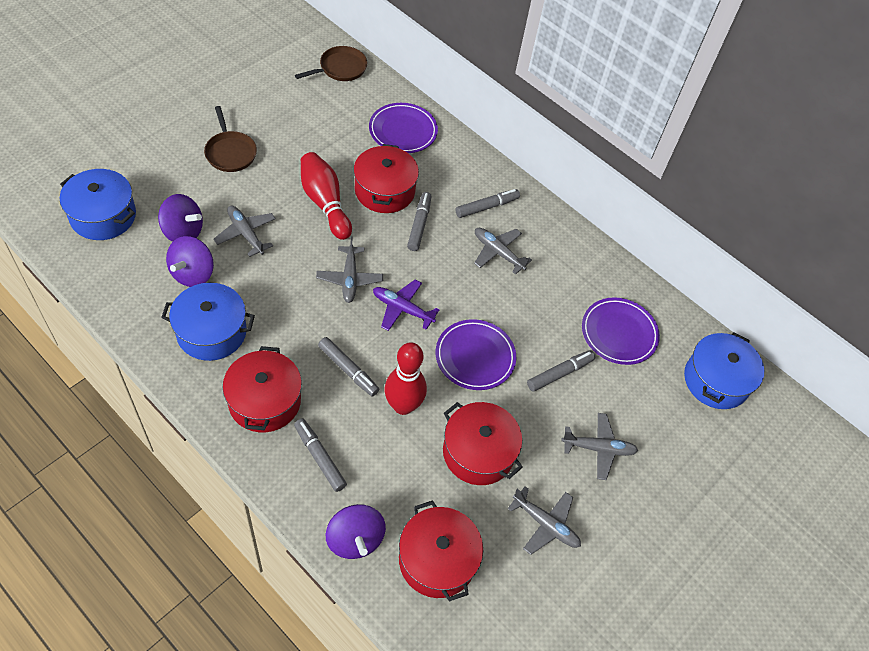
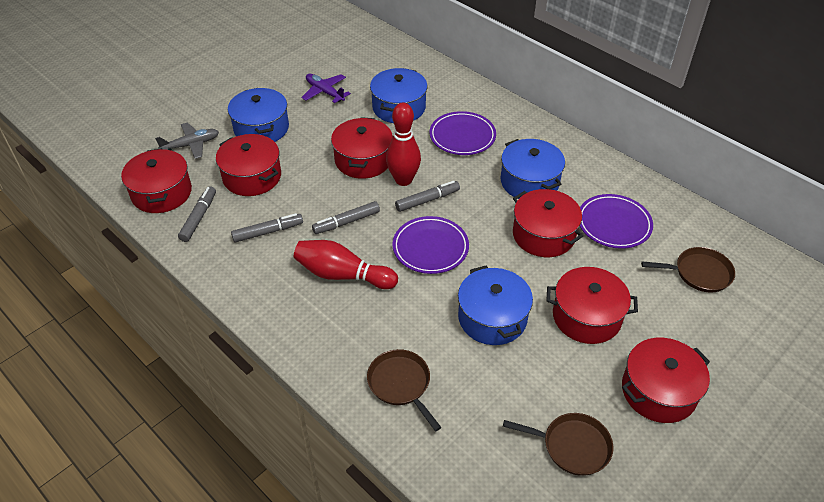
blue pot: [60,169,136,240] [161,283,255,361] [684,332,764,409] = 3 -> [228,88,289,142] [370,68,428,123] [458,266,533,345] [501,139,565,199] = 4
brown pan: [204,106,257,172] [295,46,367,81] = 2 -> [367,349,441,431] [503,413,613,476] [641,247,735,292] = 3
grey marker: [294,418,347,492] [318,337,379,396] [407,192,432,251] [456,189,520,218] [527,350,595,392] = 5 -> [178,186,216,242] [231,213,303,243] [312,201,380,234] [395,181,460,212] = 4
grey plane: [213,206,276,257] [316,236,383,303] [474,228,532,275] [507,486,581,555] [561,413,638,480] = 5 -> [155,122,219,159] = 1
purple spinning top: [158,194,203,242] [166,236,214,287] [326,504,386,559] = 3 -> none = 0
red pot: [223,346,302,432] [354,144,419,213] [399,500,483,602] [443,402,523,485] = 4 -> [121,148,192,213] [216,134,281,196] [331,117,393,179] [513,189,583,257] [546,267,638,344] [622,338,710,423] = 6

